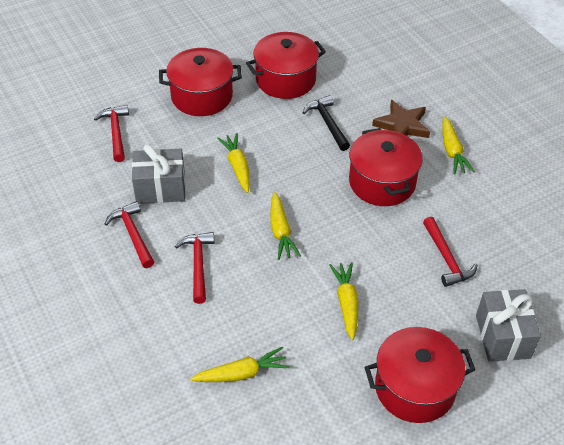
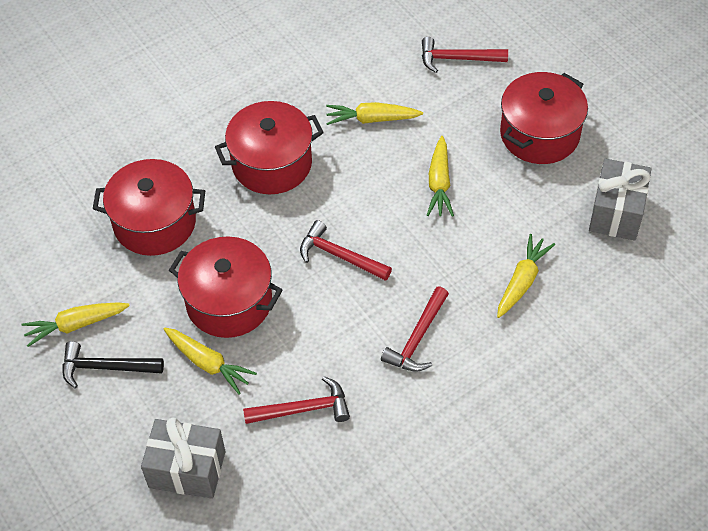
brown star: [372,100,430,138] = 1 -> none = 0

